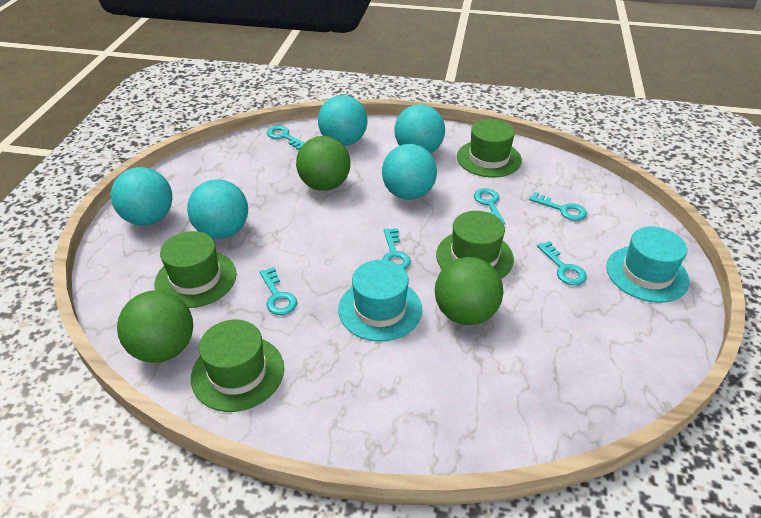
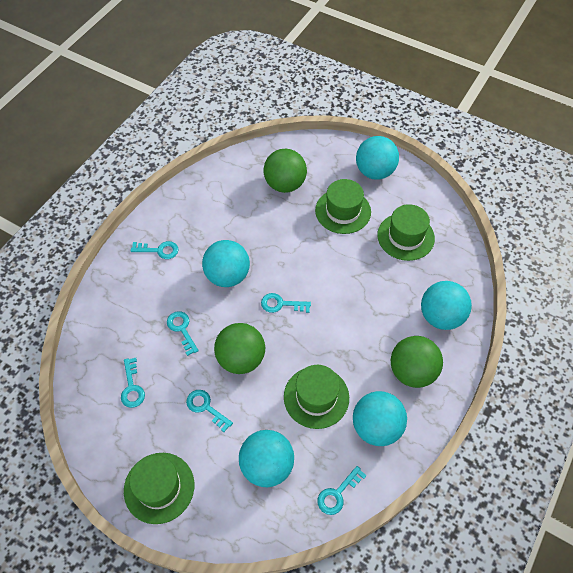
turquoise hat: [338,260,422,342] [606,226,690,303] = 2 -> none = 0

